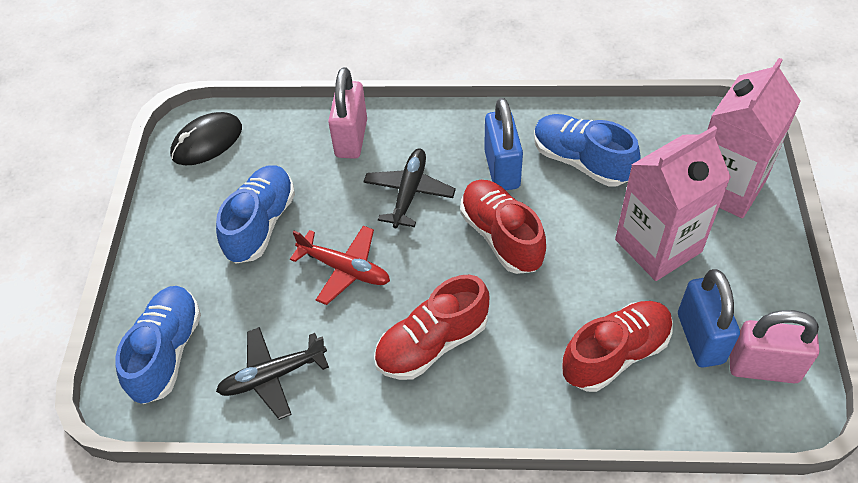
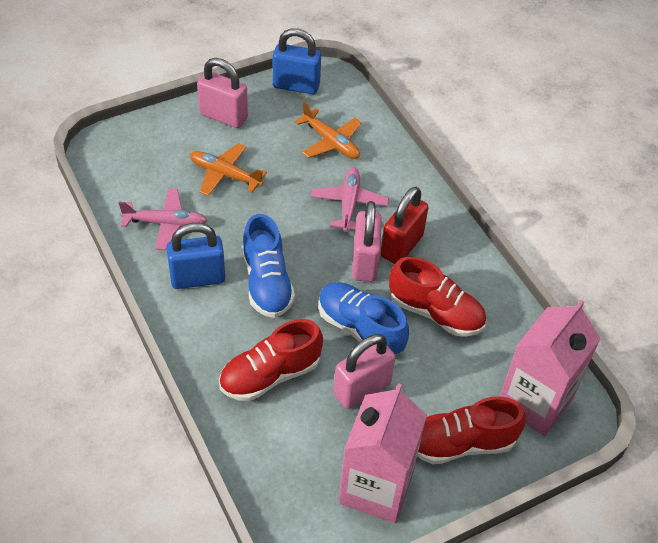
black mouse: [170,112,242,165] = 1 -> none = 0
black plane: [216,327,329,420] [363,149,456,228] = 2 -> none = 0
blue shoe: [115,286,201,404] [216,165,295,264] [534,114,641,187] = 3 -> [242,214,295,318] [318,282,409,355] = 2
orange plane: none = 0 -> [190,143,267,196] [295,102,362,159] = 2
pink padlock: [328,67,367,159] [730,310,819,384] = 2 -> [197,58,248,128] [333,334,395,409] [352,201,382,282] = 3
pink plane: none = 0 -> [119,188,208,250] [311,167,389,232] = 2
red padlock: none = 0 -> [381,187,429,264] = 1
red plane: [290,226,390,305] = 1 -> none = 0

